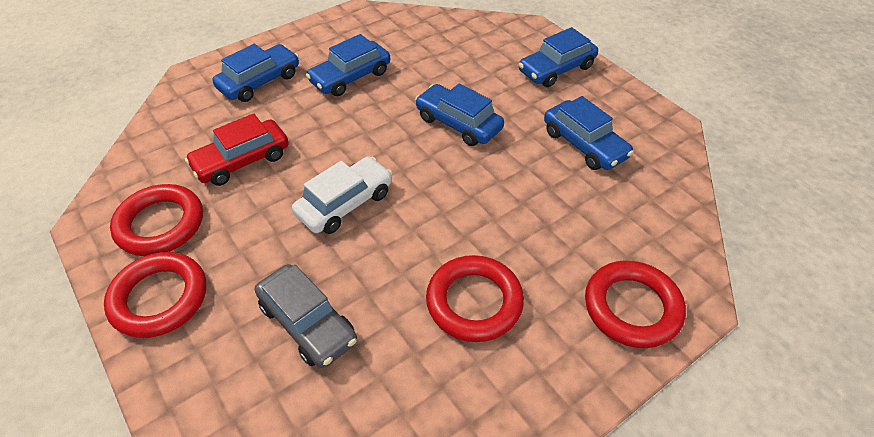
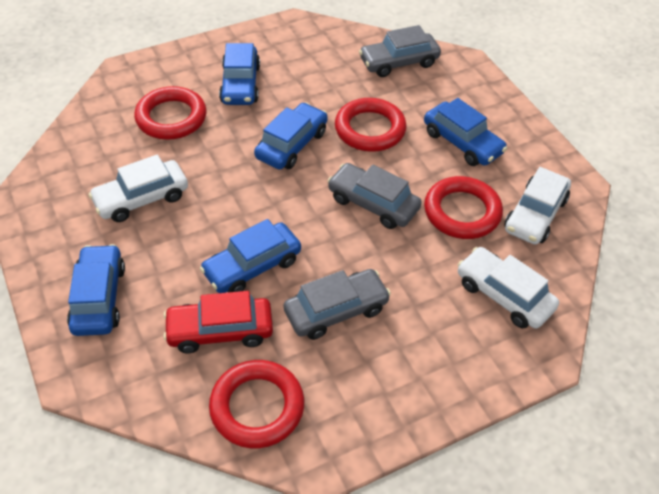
grey car: [255,264,357,368] = 1 -> [284,269,391,340] [328,163,422,229] [359,25,441,77] = 3
white car: [292,156,393,234] = 1 -> [88,155,188,222] [457,247,559,329] [504,167,571,244] = 3

